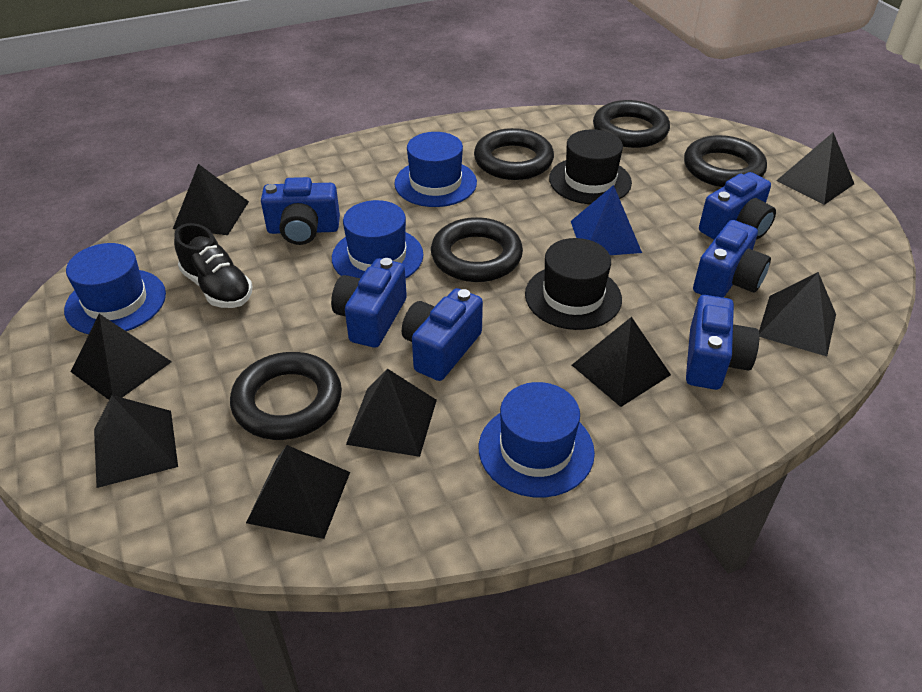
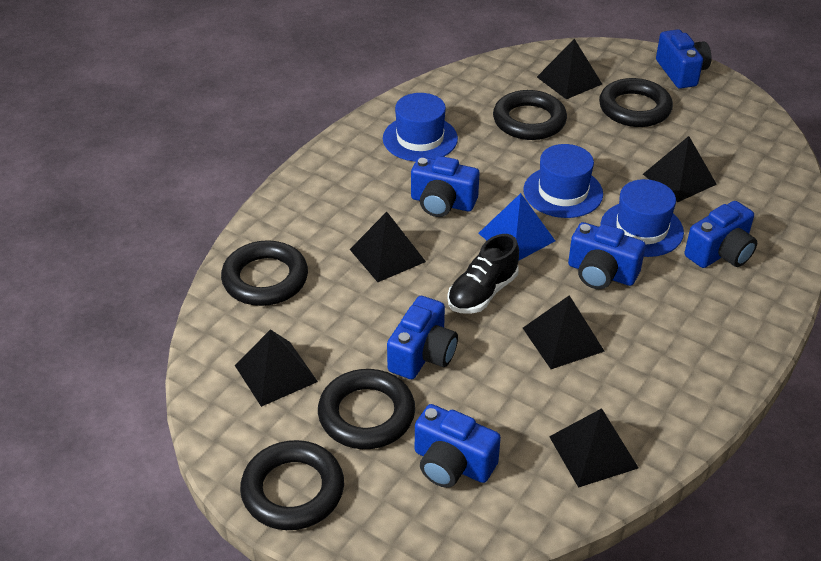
black hat: [525,238,622,330] [549,129,632,204] = 2 -> none = 0
black pyramid: [71,314,172,400] [94,395,178,488] [173,164,249,235] [246,445,350,539] [346,369,437,457] [572,317,671,407] [759,272,836,356] [776,132,854,205] = 8 -> [235,329,318,407] [350,212,426,282] [523,295,605,369] [537,39,602,99] [549,408,639,488] [643,136,717,202] = 6
blue hat: [64,243,166,334] [332,200,424,278] [394,132,477,207] [479,382,595,498] = 4 -> [383,93,458,162] [523,144,603,218] [601,179,684,257] = 3

